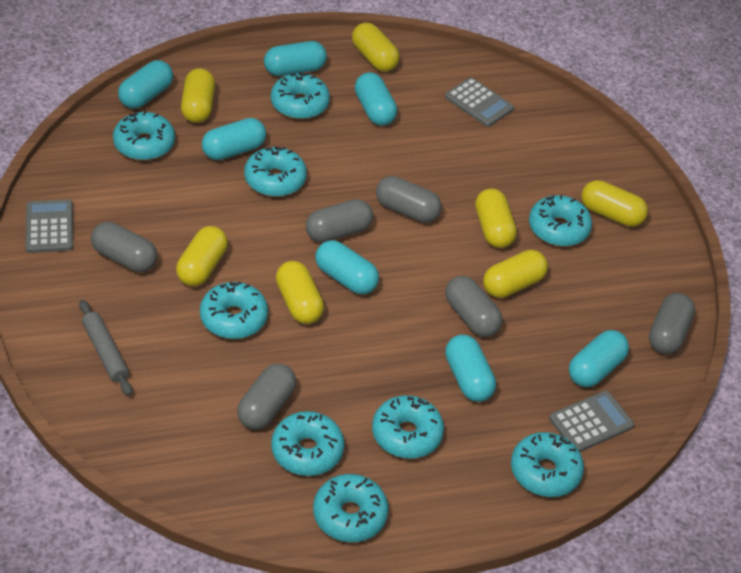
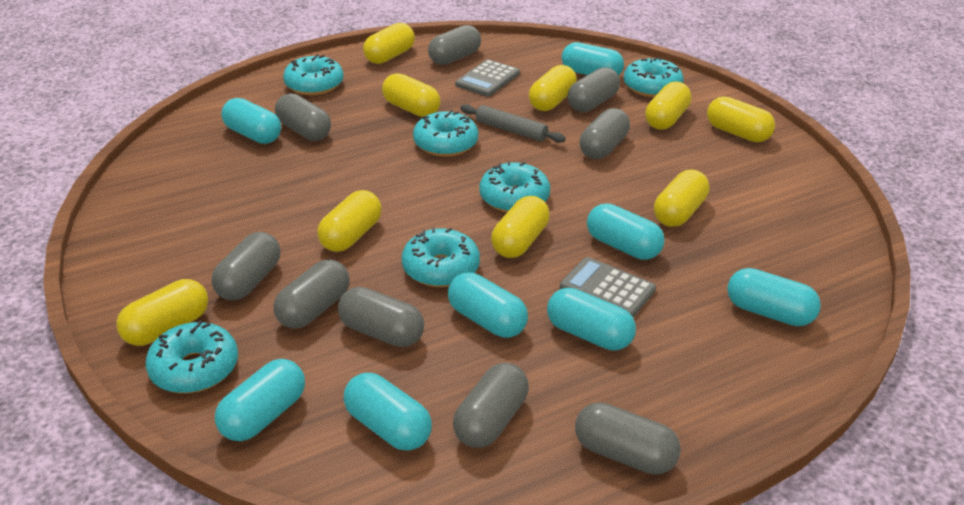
grey calculator: [26,199,73,253] [445,77,514,127] [549,390,634,452] = 3 -> [455,59,520,97] [560,257,656,317] = 2
grey capsule: [91,222,157,272] [237,364,296,429] [306,199,373,242] [376,176,442,223] [445,276,502,337] [649,293,695,354] = 6 -> [211,232,281,300] [274,259,350,329] [275,93,331,141] [338,287,424,347] [428,25,481,65] [453,363,529,448] [567,67,620,112] [575,402,681,475] [580,108,630,159] = 9
turquoise capsule: [118,60,173,109] [202,118,266,160] [264,41,327,76] [315,240,379,294] [355,72,397,126] [445,335,496,402] [569,330,629,387] = 7 -> [215,359,305,441] [221,98,281,144] [343,373,432,451] [448,272,528,338] [547,288,636,351] [562,42,624,76] [587,203,665,260] [727,268,821,326] = 8
turquoise donut: [113,111,175,160] [200,281,268,339] [244,146,307,197] [271,72,330,119] [271,411,345,476] [313,474,389,542] [372,395,444,459] [511,432,584,497] [529,194,592,247] = 9 -> [145,320,238,393] [283,54,344,95] [402,227,480,287] [413,110,478,157] [479,161,550,213] [624,57,684,98] = 6
yellow capsule: [176,226,228,286] [181,68,215,123] [276,261,324,324] [352,22,400,72] [475,189,517,248] [483,250,548,298] [582,180,648,227] = 7 -> [116,279,208,346] [317,190,382,252] [363,23,415,64] [382,73,440,117] [491,196,550,258] [529,65,577,111] [645,81,692,130] [654,170,710,227] [707,96,775,142] = 9

